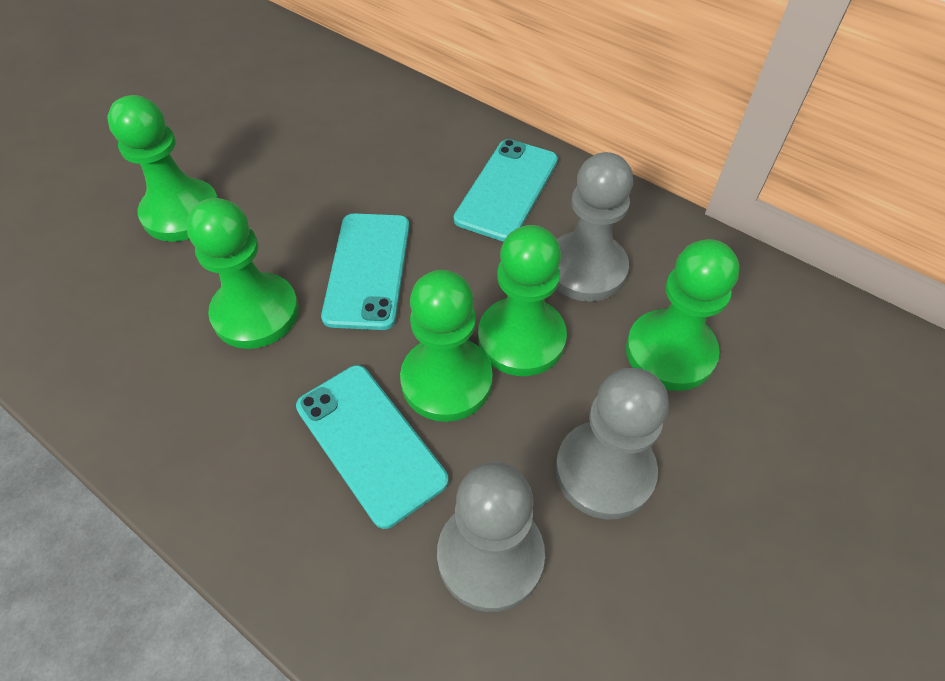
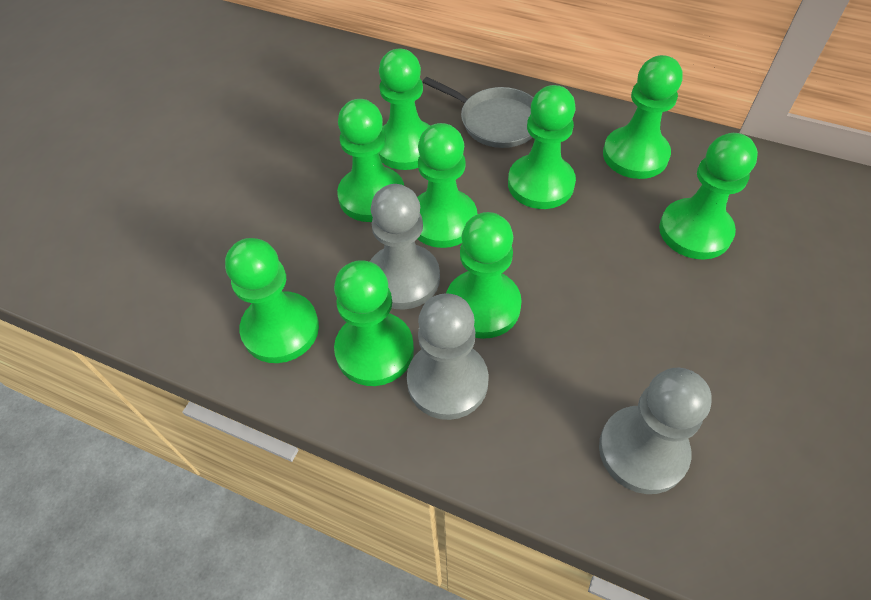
green pawn: [108,95,218,242] [186,198,299,349] [400,270,493,422] [478,225,567,376] [626,239,739,391] = 5 -> [225,238,319,363] [334,260,414,386] [337,99,404,222] [378,49,430,170] [417,123,478,248] [446,212,522,339] [508,85,576,209] [603,55,683,179] [659,133,758,260] = 9
grey pan: none = 0 -> [423,77,534,148] = 1
turquoise phone: [296,365,449,529] [321,213,409,330] [454,139,558,242] = 3 -> none = 0

